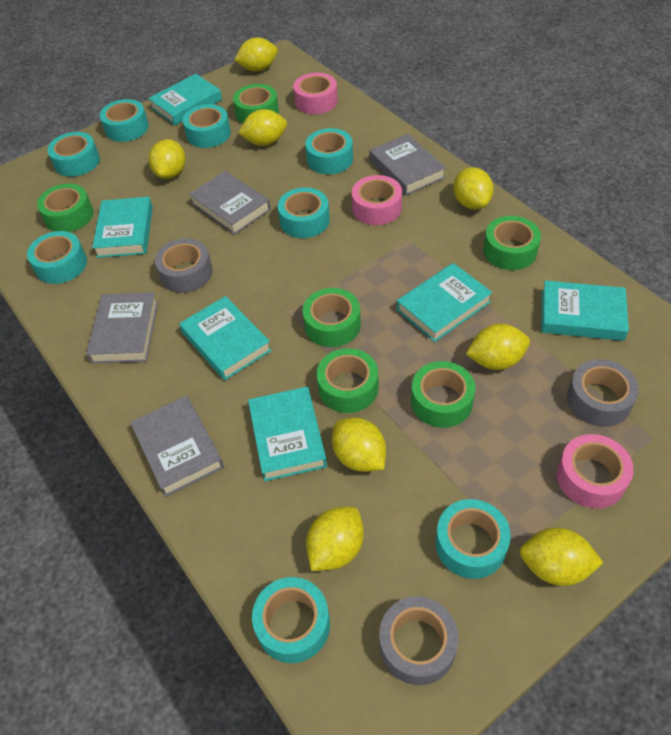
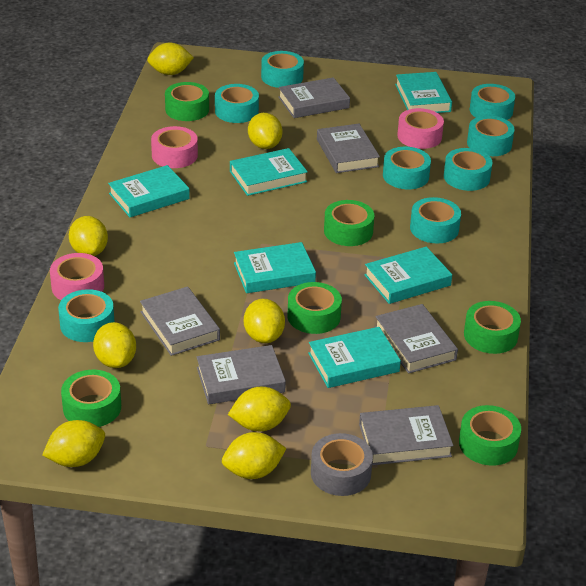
grey book: [86,292,158,363] [130,396,224,497] [189,171,271,235] [370,134,446,195] = 4 -> [140,286,220,356] [197,345,286,404] [278,77,350,118] [317,124,380,173] [359,405,454,465] [375,304,458,374] = 6
grey tape: [155,238,213,293] [379,596,458,685] [567,359,639,427] = 3 -> [311,433,373,496] = 1

